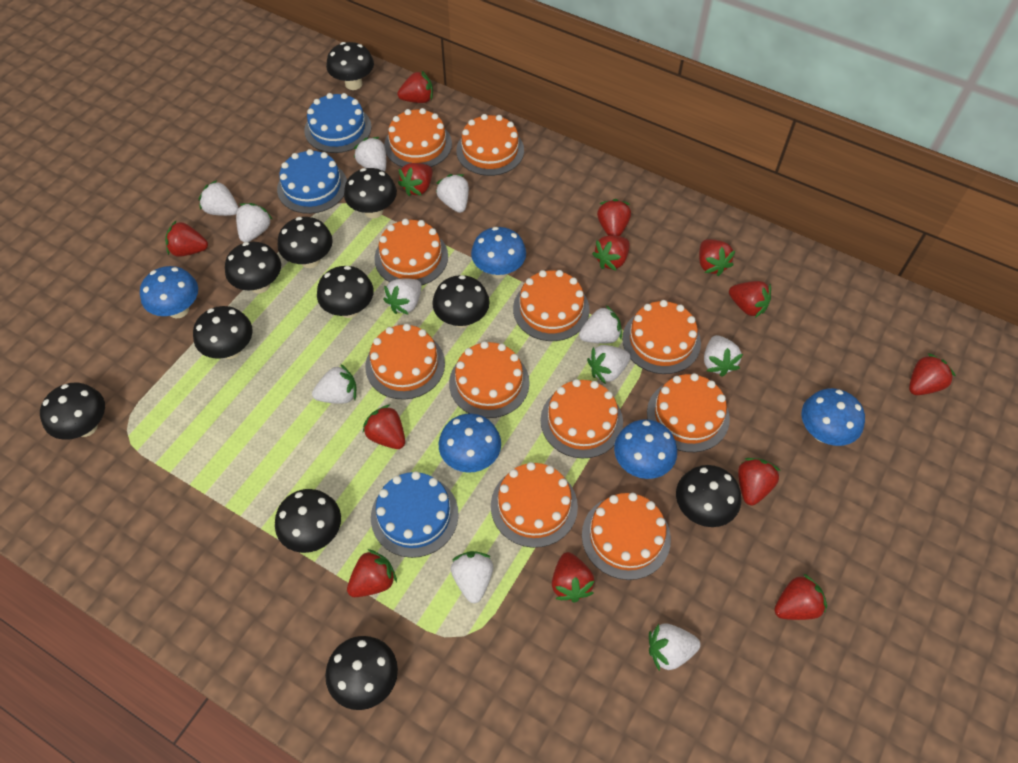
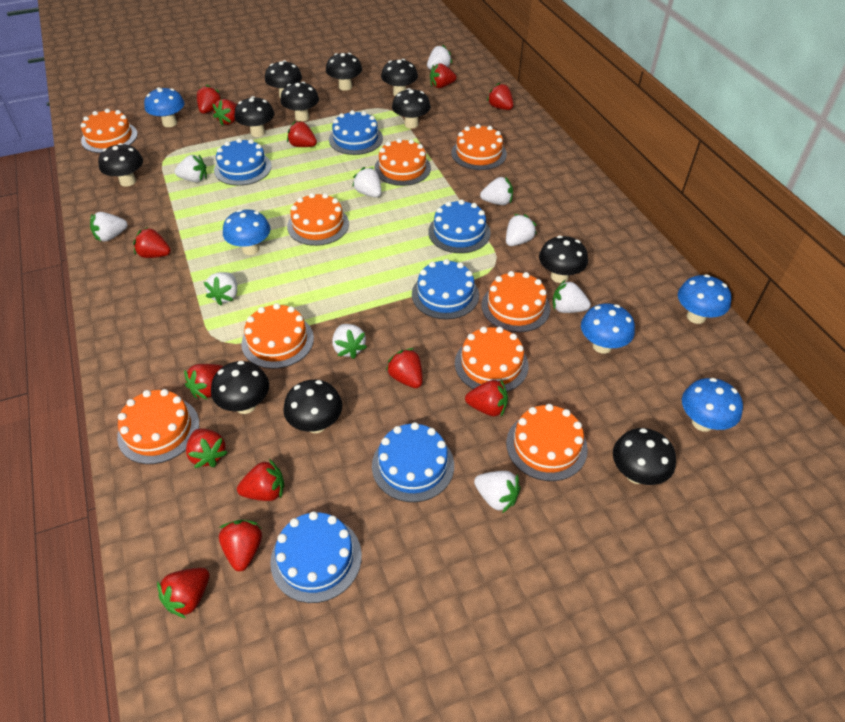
blue cake: [277,149,347,214] [304,93,372,153] [371,471,459,558] = 3 -> [214,138,272,186] [270,511,362,603] [329,110,383,155] [372,422,454,502] [412,259,479,319] [428,199,491,253] = 6
orange cake: [365,324,445,400] [374,219,448,285] [384,108,452,167] [449,341,530,418] [456,114,524,176] [491,462,578,548] [513,270,590,341] [541,379,623,458] [582,493,671,580] [622,300,701,374] [647,373,730,452] = 11 -> [81,109,138,153] [117,389,199,464] [241,303,314,369] [287,193,349,246] [374,138,431,186] [451,124,507,170] [455,327,528,392] [482,271,550,332] [506,404,588,481] = 9
white strawberry: [199,180,238,216] [236,203,273,242] [312,364,357,404] [354,137,386,172] [383,278,422,315] [436,174,469,213] [451,551,493,603] [579,305,622,343] [587,345,631,384] [649,623,701,671] [704,335,743,377] = 11 -> [90,212,128,242] [174,155,207,182] [204,272,237,306] [332,324,367,359] [352,167,381,198] [427,45,452,69] [474,471,521,513] [480,177,513,205] [506,214,537,246] [553,280,591,313] = 10

